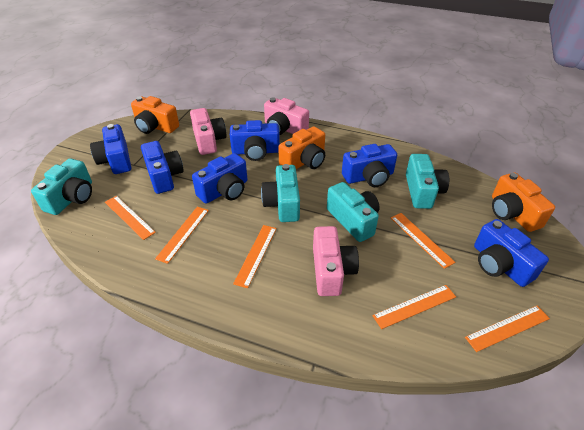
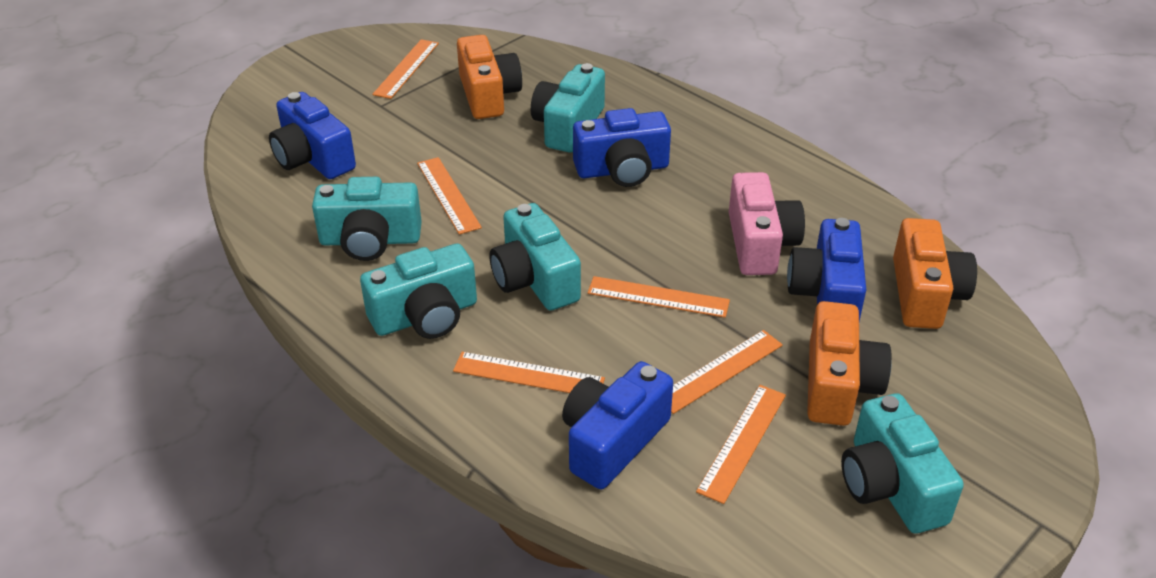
blue camera: [90,124,131,174] [141,141,184,194] [192,153,247,204] [230,120,280,161] [342,144,397,187] [474,219,549,287] = 6 -> [269,92,356,179] [562,361,673,489] [573,108,671,187] [787,218,866,321] = 4
pink camera: [190,108,226,155] [264,97,309,135] [313,226,359,296] = 3 -> [729,172,805,275] = 1
turquoise camera: [31,158,92,215] [261,164,300,222] [327,182,380,242] [406,154,449,209] = 4 -> [312,177,422,261] [360,244,477,339] [490,203,581,311] [531,63,605,153] [841,393,964,533] = 5

